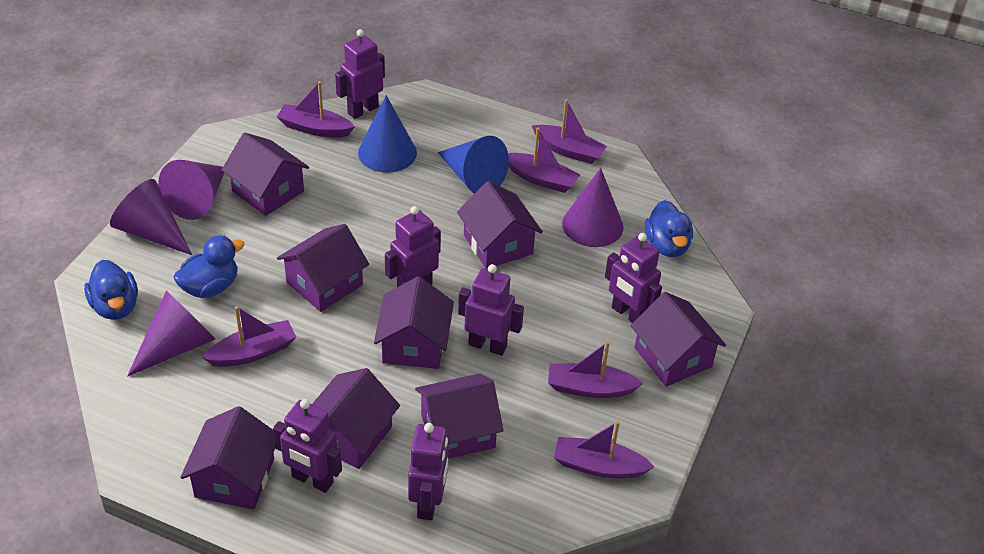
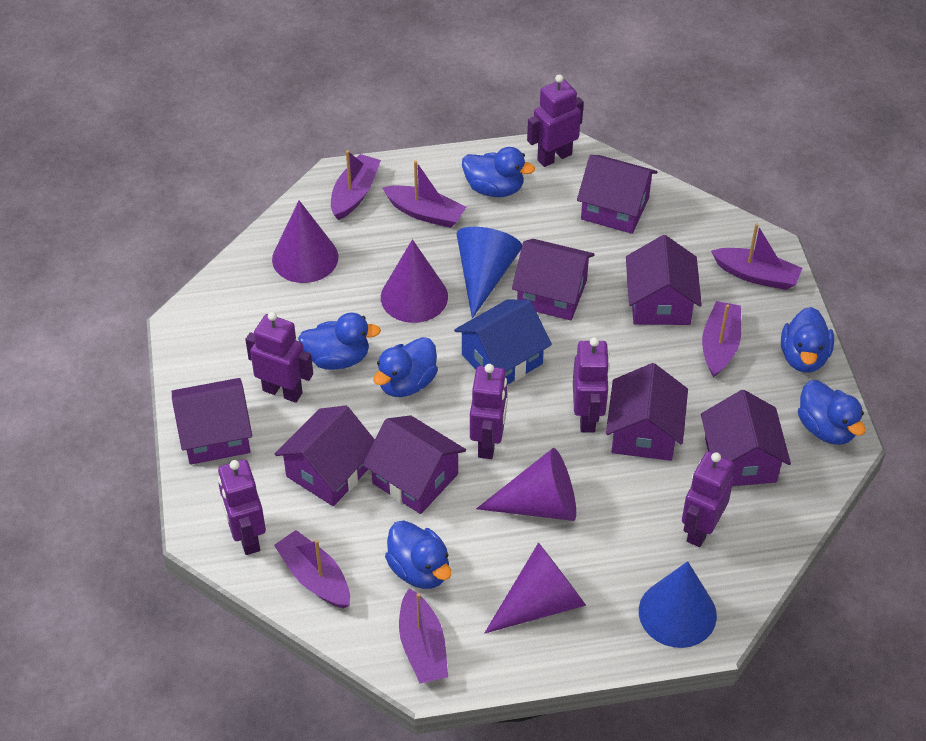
blue duck: [84,260,138,320] [174,235,245,298] [645,200,693,257] = 3 -> [298,312,381,370] [373,337,438,397] [385,520,452,589] [462,147,535,197] [781,307,834,373] [798,380,866,445] = 6
blue house: none = 0 -> [454,300,552,385] = 1

